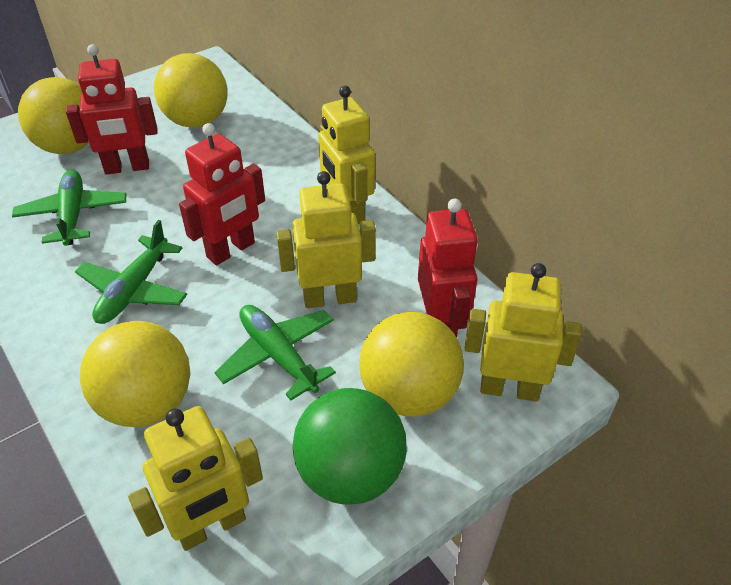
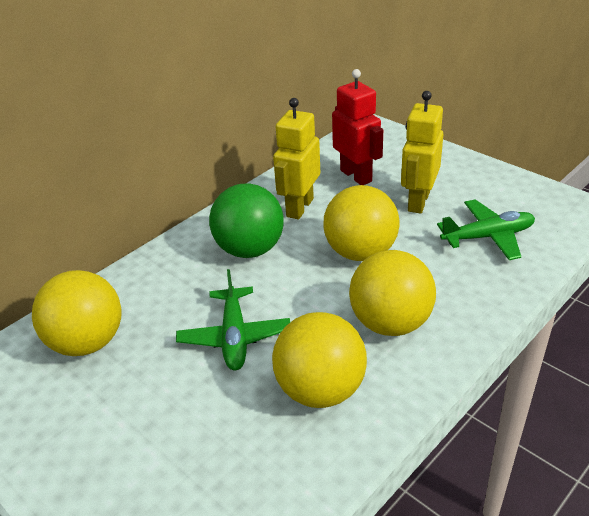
green plane: [12,170,126,246] [75,220,187,324] [214,305,336,401] = 3 -> [176,269,290,370] [437,200,535,260] = 2
red robot: [66,44,158,174] [179,123,265,265] [418,199,478,338] = 3 -> [332,69,383,185] = 1
yellow robot: [128,406,263,551] [276,171,376,308] [318,86,375,224] [465,263,582,402] = 4 -> [273,98,320,219] [401,91,443,214] = 2

